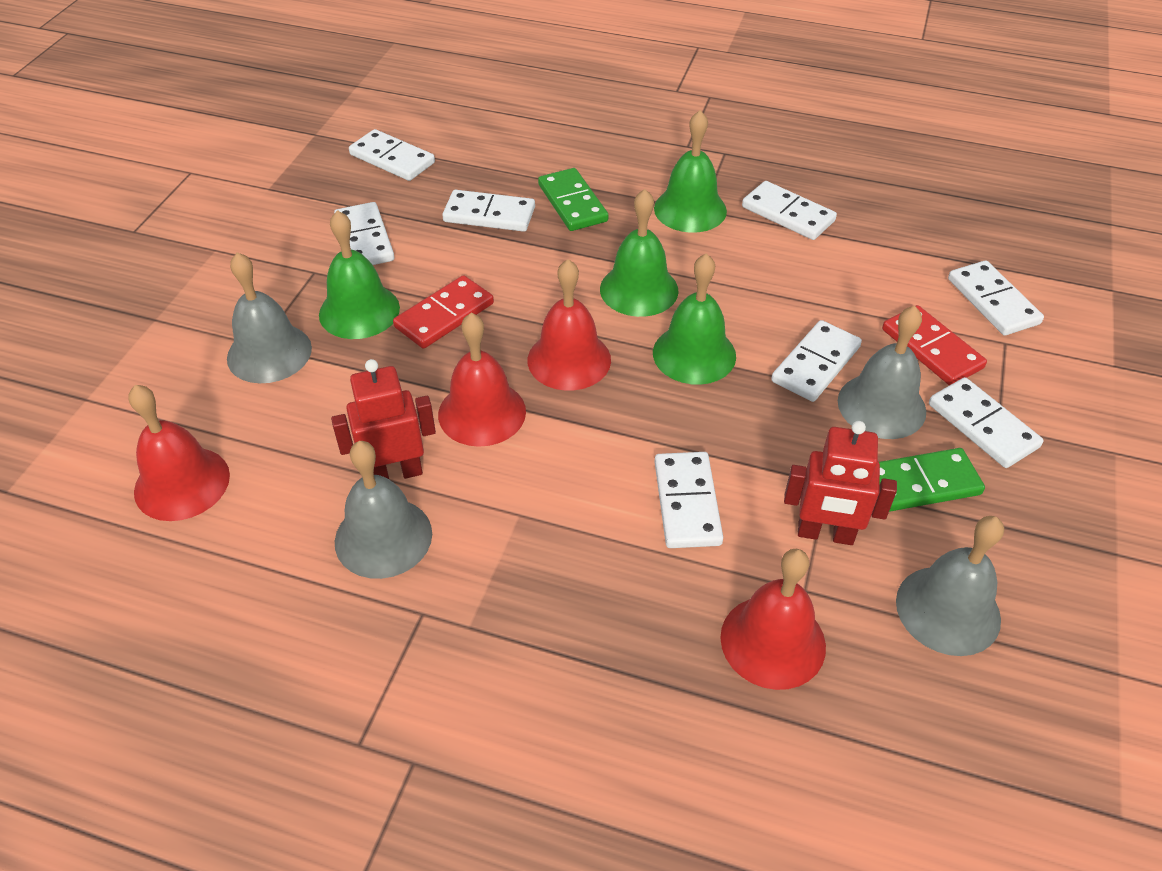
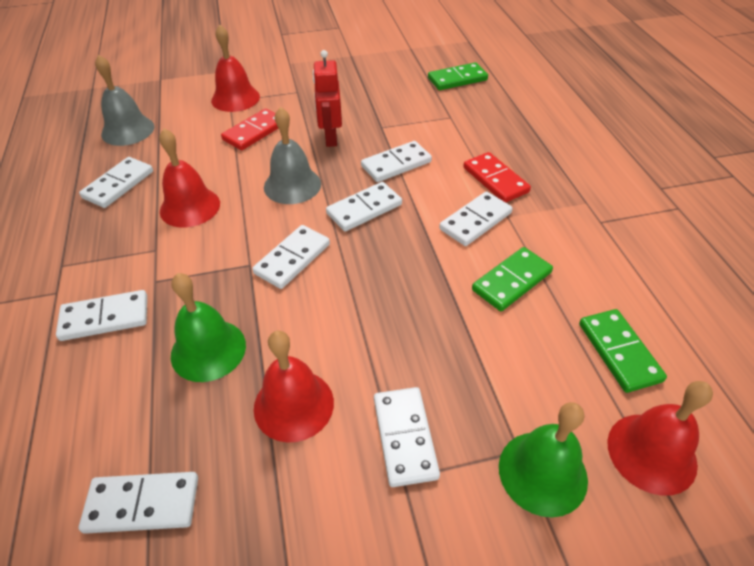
green bell: [319,210,400,339] [600,189,679,317] [653,254,736,385] [654,110,727,233] = 4 -> [171,273,246,382] [499,402,588,518] = 2
green domino: [538,168,608,231] [879,448,985,512] = 2 -> [428,62,488,90] [472,247,553,311] [579,309,667,393] = 3
grey bell: [227,252,312,383] [335,441,432,579] [838,306,926,439] [896,516,1004,656] = 4 -> [95,55,154,146] [264,107,321,204] = 2
red robot: [331,359,436,479] [784,421,897,545] = 2 -> [313,50,342,147] = 1

